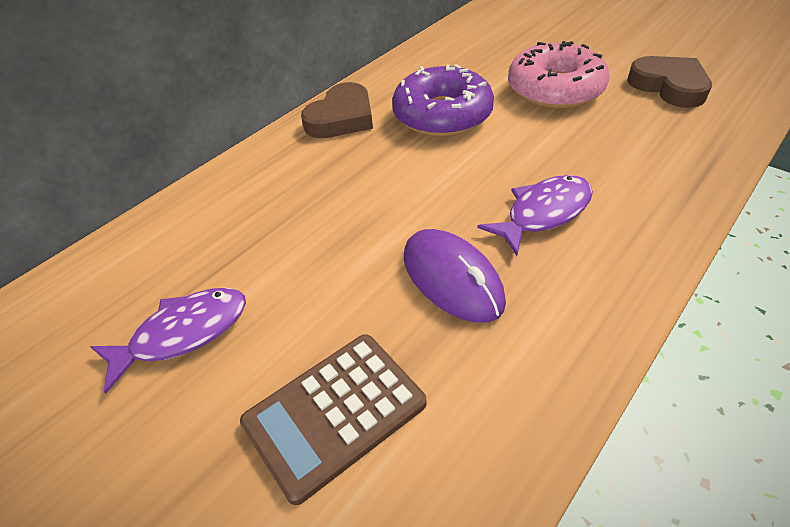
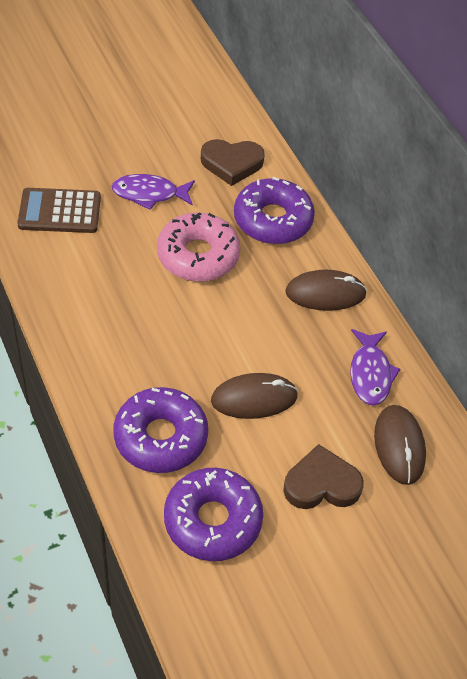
brown mouse: none = 0 -> [211,373,298,419] [285,270,367,311] [374,405,426,485] = 3
purple donut: [392,64,494,137] = 1 -> [113,387,208,473] [164,468,263,561] [234,177,315,244] = 3
purple mouse: [404,229,506,323] = 1 -> none = 0

